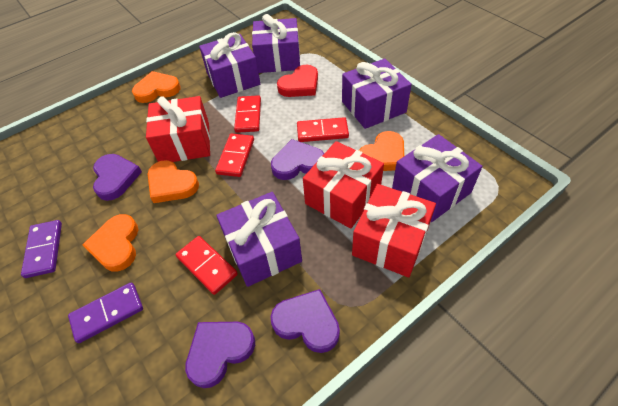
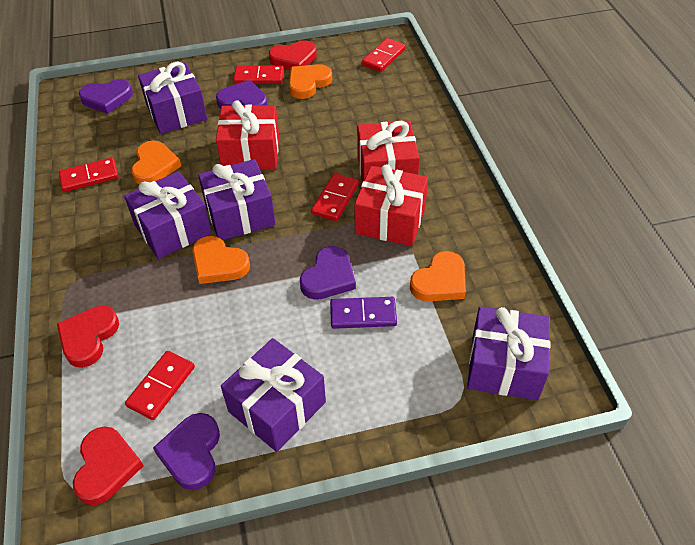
purple domino: [21,220,62,278] [68,282,143,343] = 2 -> [330,297,397,329] = 1
red domino: [176,236,238,295] [215,134,254,177] [234,95,261,133] [297,117,349,142] = 4 -> [59,157,119,192] [125,351,195,420] [233,65,284,84] [311,173,359,221] [362,38,406,72] = 5
red heart: [277,65,318,97] = 1 -> [57,306,119,368] [73,426,144,505] [269,40,317,70] = 3

